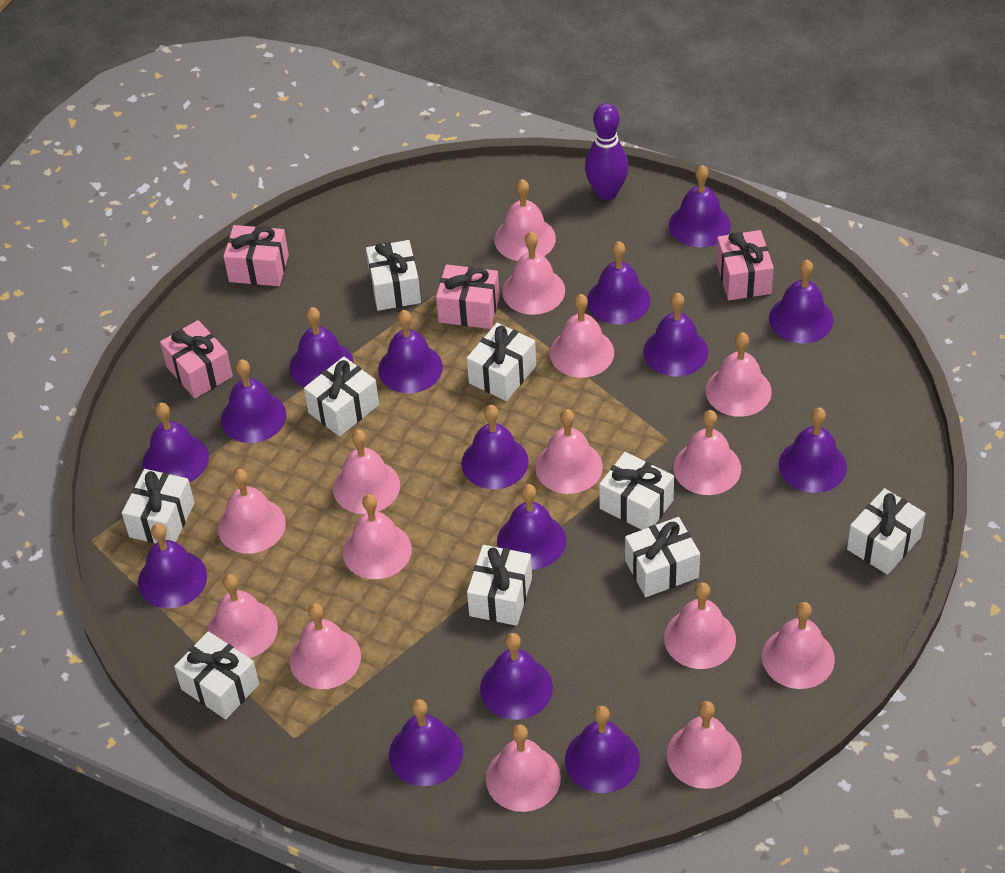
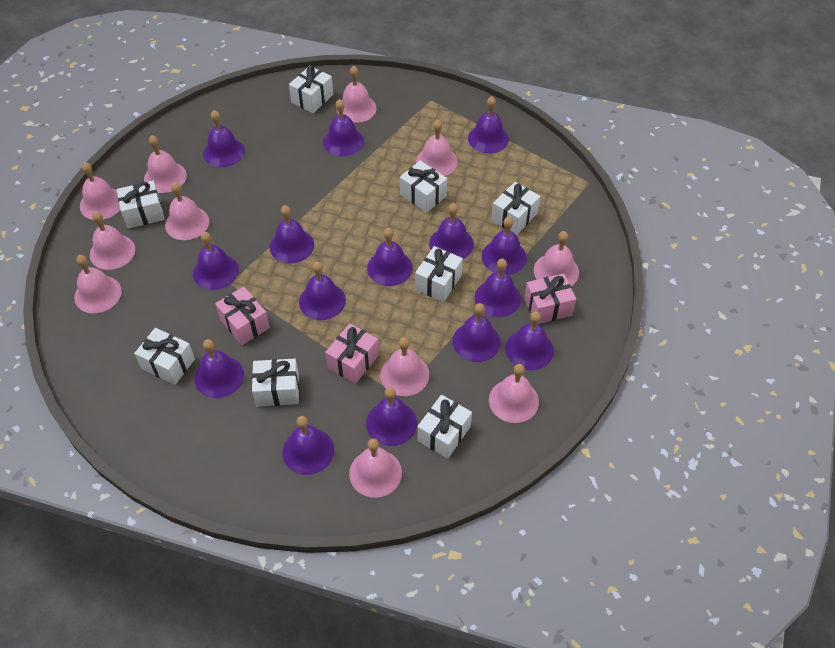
pink bell: [207,574,278,658] [218,469,286,554] [290,603,361,689] [333,429,400,514] [343,494,412,579] [486,724,561,812] [494,179,556,261] [502,232,565,315] [535,409,603,494] [550,294,614,378] [664,582,736,669] [667,701,742,789] [673,410,741,495] [706,332,772,417] [762,602,835,689] = 15 -> [74,255,122,313] [80,162,120,220] [90,212,135,270] [144,135,187,193] [165,182,209,240] [337,66,377,123] [349,438,402,498] [380,337,429,396] [416,120,458,176] [489,364,539,423] [534,231,579,286] = 11
pink gift: [160,320,233,398] [223,225,289,286] [436,264,500,329] [716,230,774,300] = 4 -> [215,286,270,345] [325,323,379,384] [524,274,576,324] = 3
purple bowling pin: [585,103,629,200] = 1 -> none = 0
white gift: [122,469,195,543] [174,631,259,719] [304,357,379,436] [366,240,421,311] [467,323,536,401] [467,545,532,626] [599,452,674,530] [625,517,700,597] [847,488,926,575] = 9 -> [117,181,165,229] [134,328,195,385] [252,359,299,407] [289,66,333,113] [400,161,447,213] [415,246,463,302] [417,395,472,459] [491,182,540,235] = 8

